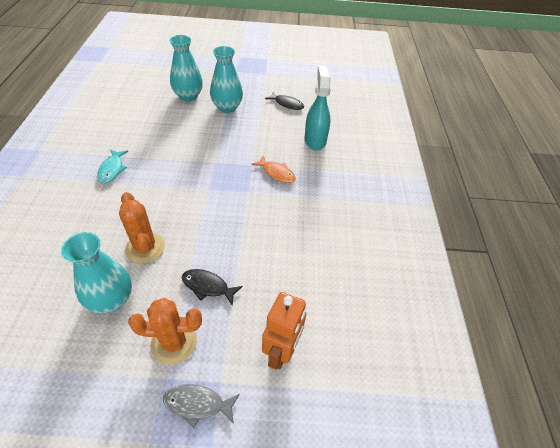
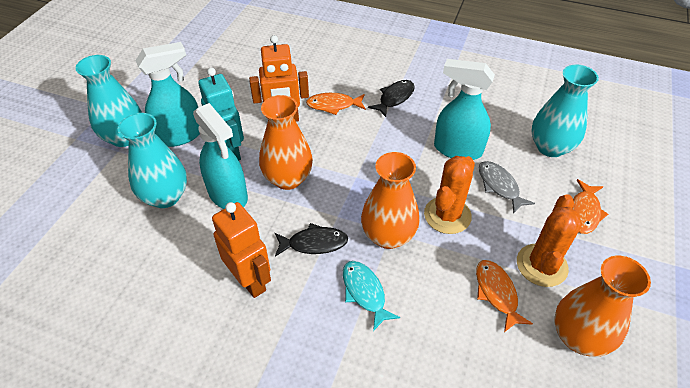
orange fish: [251,156,296,183] = 1 -> [306,93,366,115] [476,260,533,332] [572,179,608,234] = 3
orange robot: [262,292,306,370] = 1 -> [212,202,271,298] [249,35,309,122] = 2
orange vase: none = 0 -> [259,95,313,190] [361,152,419,249] [554,256,651,357] = 3
turquoise robot: none = 0 -> [198,68,244,161] = 1
turquoise spray bottle: [305,66,331,150] = 1 -> [135,42,200,147] [193,103,248,209] [434,59,495,160] = 3

